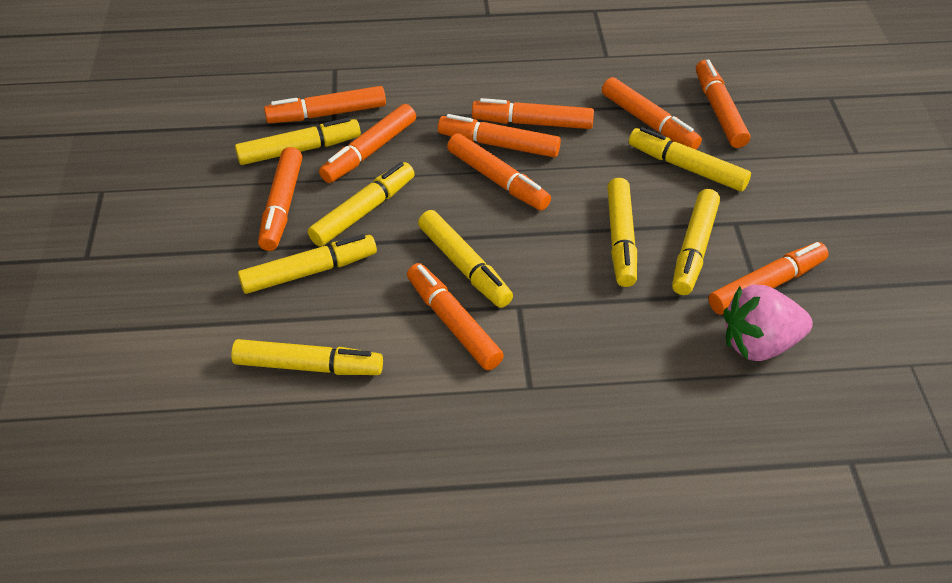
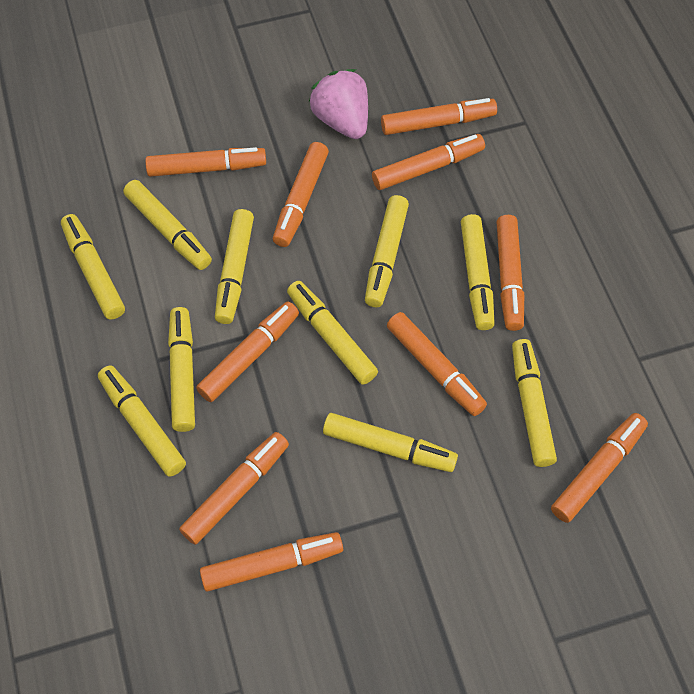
yellow marker: [231,339,383,375] [235,117,361,165] [238,234,377,294] [308,162,415,247] [418,210,513,308] [607,178,637,287] [629,127,751,192] [672,189,720,295] = 8 -> [61,214,125,320] [98,365,186,477] [123,180,212,270] [168,307,195,432] [215,209,254,324] [287,281,378,385] [323,413,458,472] [365,195,409,307] [461,214,495,330] [512,339,557,467] = 10

